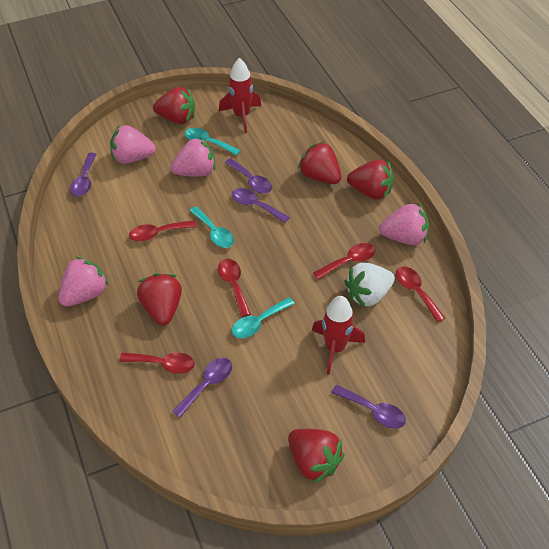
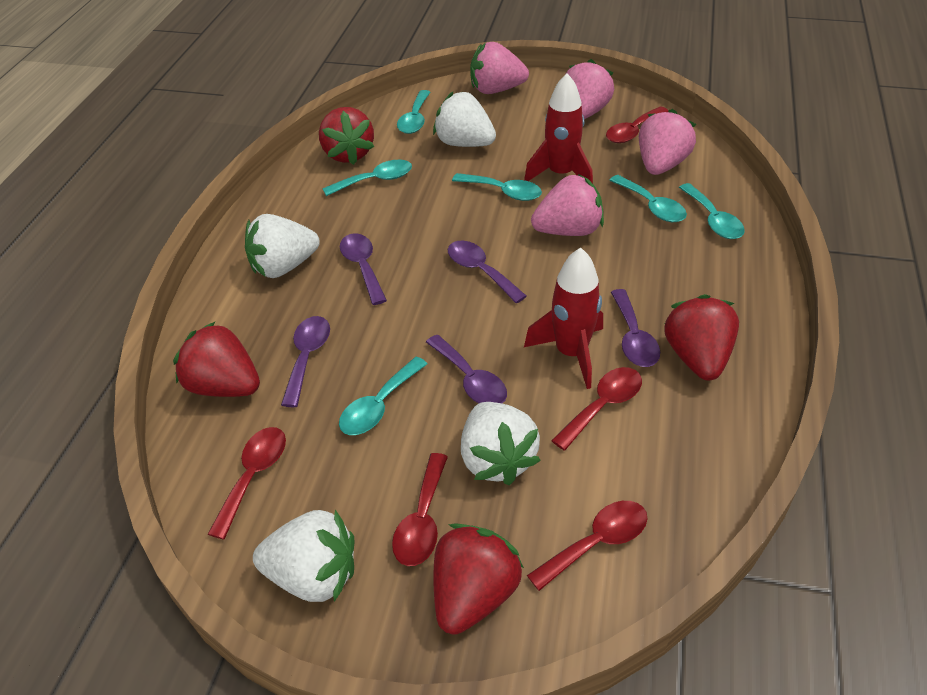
red strawberry: [137,273,182,325] [153,87,195,124] [288,429,344,483] [298,141,341,184] [347,160,393,199] = 5 -> [173,321,260,397] [319,107,374,165] [434,523,524,635] [664,294,739,381] = 4
turquoise spoon: [185,128,241,156] [189,206,234,248] [232,297,295,338] = 3 -> [322,160,412,196] [339,357,427,435] [397,90,430,134] [452,173,542,201] [609,175,687,222] [679,183,745,239] = 6
white strawberry: [345,263,395,307] = 1 -> [245,214,320,278] [253,510,355,602] [433,92,496,147] [461,402,541,485] = 4

